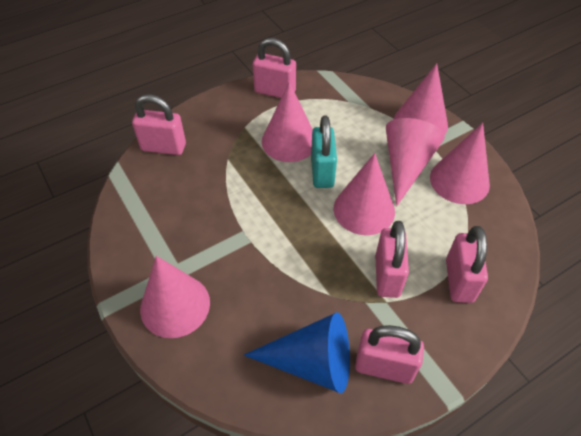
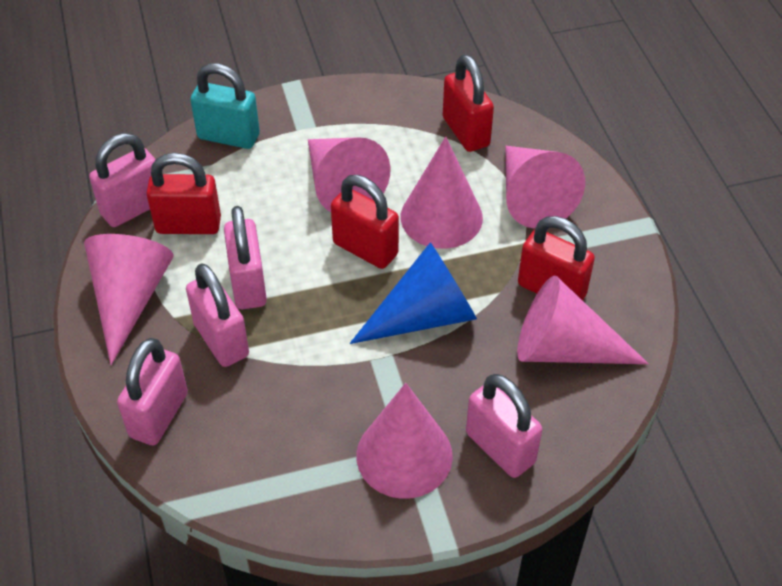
red padlock: none = 0 -> [146,153,221,234] [331,175,399,269] [443,55,494,152] [518,216,595,300] = 4

